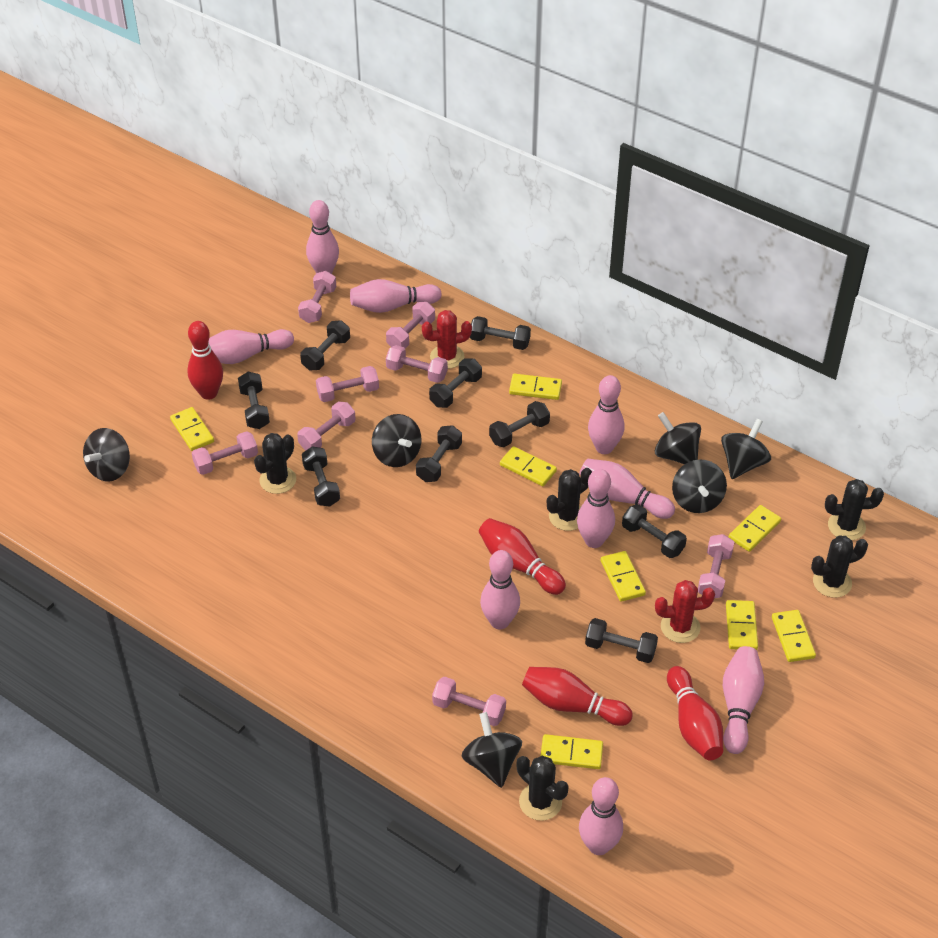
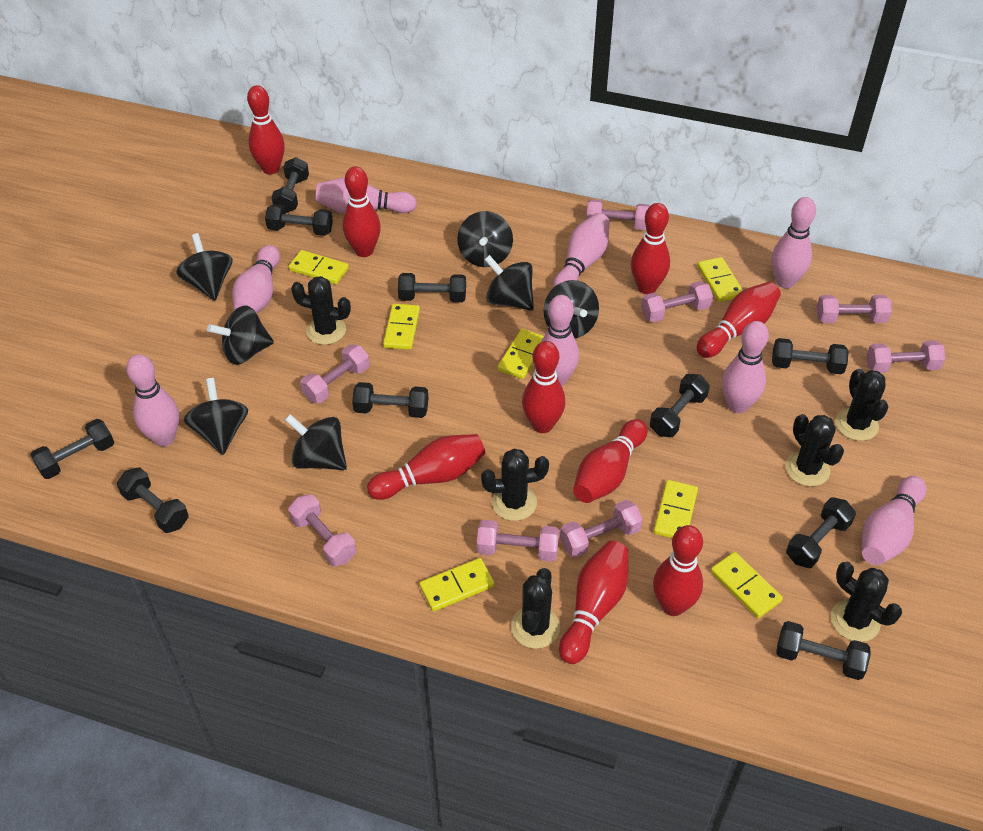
black cactus: [254,433,296,494] [517,756,569,821] [547,468,592,531] [811,535,868,598] [825,479,884,540] = 5 -> [291,276,351,345] [481,449,549,521] [511,568,560,649] [785,414,844,486] [831,561,902,642] [835,369,888,441] = 6
black dumbbell: [238,372,270,429] [300,320,350,371] [302,447,340,507] [416,425,462,482] [429,358,482,408] [470,316,531,350] [489,401,550,447] [585,618,658,663] [622,504,687,558] = 9 -> [31,419,114,479] [117,467,189,533] [265,204,333,236] [271,157,309,213] [352,382,429,418] [398,273,466,302] [650,374,710,437] [772,338,849,374] [776,621,871,680] [786,498,856,568] = 10
black spinning top: [83,428,130,482] [372,414,421,467] [462,712,522,788] [655,412,701,465] [672,459,727,513] [721,419,771,479] = 6 -> [176,233,233,301] [184,378,248,455] [207,305,274,365] [285,414,347,470] [457,211,513,267] [484,255,534,311] [543,280,599,338] = 7
pink bowling pin: [208,329,294,364] [306,200,339,274] [350,279,442,313] [480,550,520,629] [577,469,615,548] [579,459,675,519] [579,777,623,855] [588,375,624,454] [723,646,764,754] = 9 -> [126,354,179,446] [232,245,280,313] [316,178,417,214] [541,295,579,386] [553,213,610,288] [722,321,769,413] [772,197,816,289] [862,476,926,565] = 8
red bowling pin: [187,321,223,400] [479,518,566,595] [522,667,633,726] [667,666,723,760] = 4 -> [247,85,285,174] [343,166,381,257] [367,434,486,500] [522,341,566,433] [559,541,629,664] [573,419,647,503] [631,203,670,294] [653,525,703,616] [697,282,781,358] = 9
red cactus: [422,310,472,369] [655,580,715,643] = 2 -> none = 0
yellow domino: [170,407,214,451] [500,446,557,486] [509,374,562,400] [541,734,603,769] [601,551,646,602] [726,600,758,650] [729,505,781,552] [772,610,816,662] = 8 -> [289,250,349,284] [383,304,420,350] [419,558,495,611] [497,329,544,379] [654,480,698,538] [697,257,743,302] [711,552,783,618] = 7

